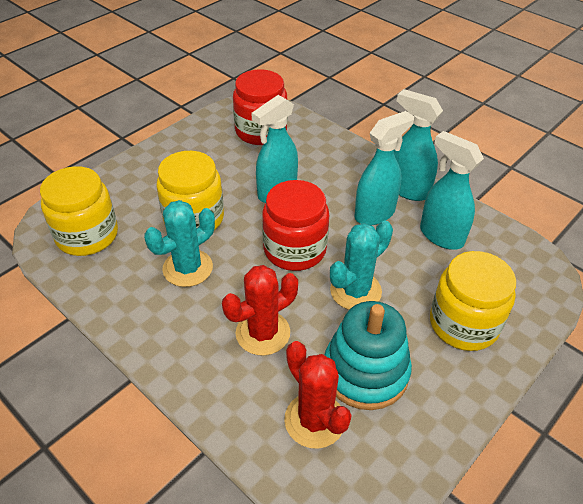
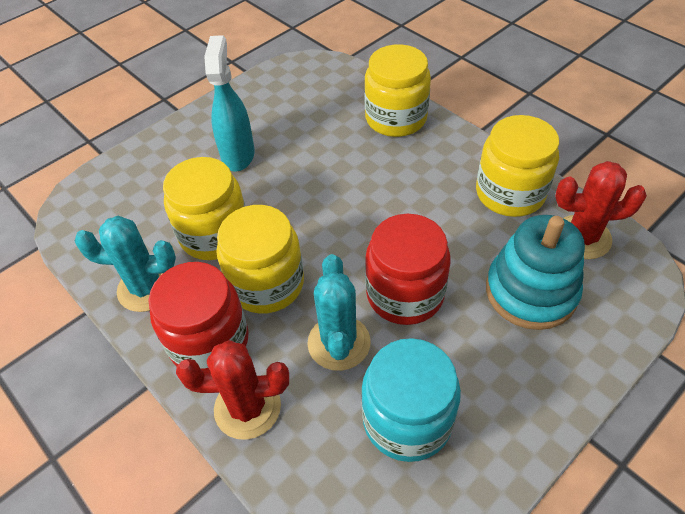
turquoise jar: none = 0 -> [361,338,461,462] = 1
turquoise spray bottle: [251,95,298,203] [354,111,414,225] [393,89,443,201] [420,131,484,250] = 4 -> [204,35,255,172] = 1
yellow jar: [40,166,118,256] [157,151,224,230] [430,251,516,351] = 3 -> [163,157,245,260] [217,205,304,314] [364,44,431,137] [476,115,559,217] = 4

